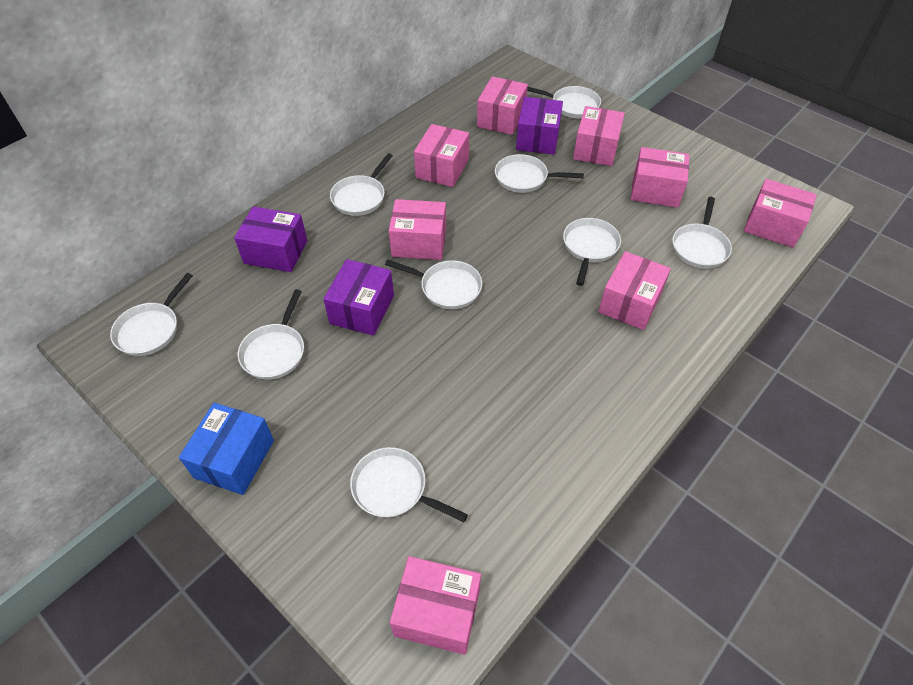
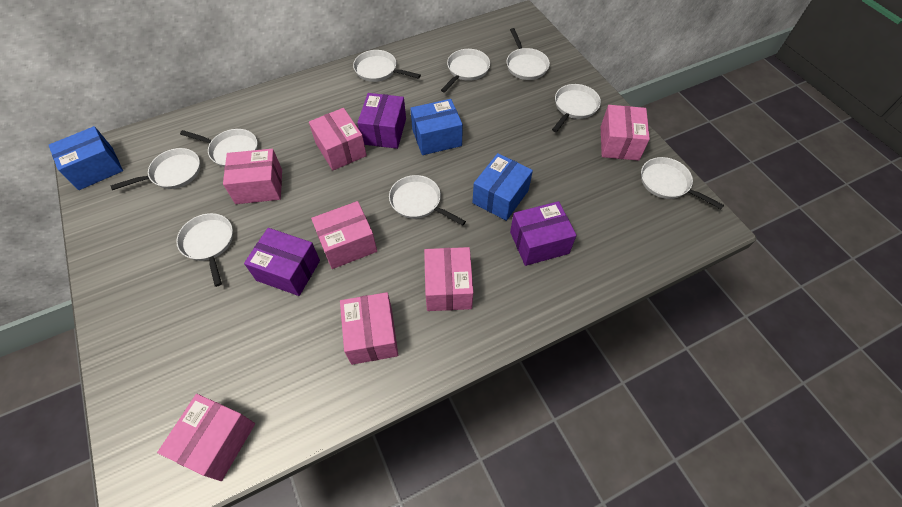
blue box: [179,403,274,495] = 1 -> [48,126,123,190] [410,99,463,155] [472,153,533,221] = 3
pink box: [389,199,446,260] [390,556,481,655] [414,124,469,187] [477,76,528,135] [573,106,625,166] [598,251,671,330] [630,147,689,208] [744,179,817,248] = 8 -> [157,394,255,481] [223,149,282,204] [309,108,367,170] [311,201,377,269] [340,292,398,365] [424,247,473,311] [601,105,650,161] = 7

